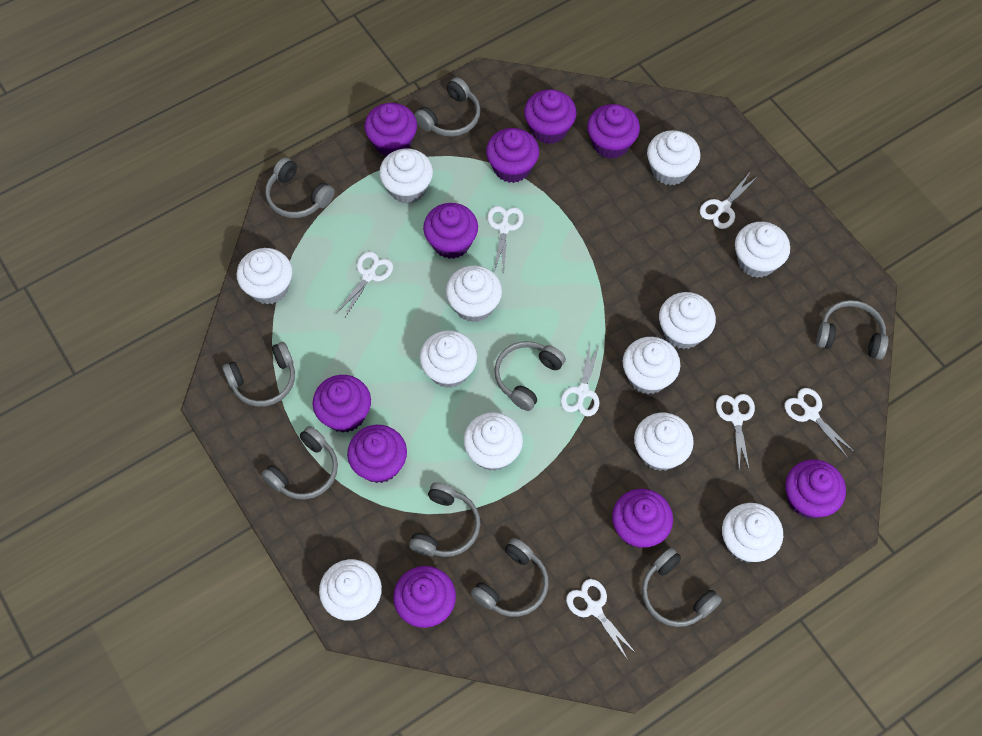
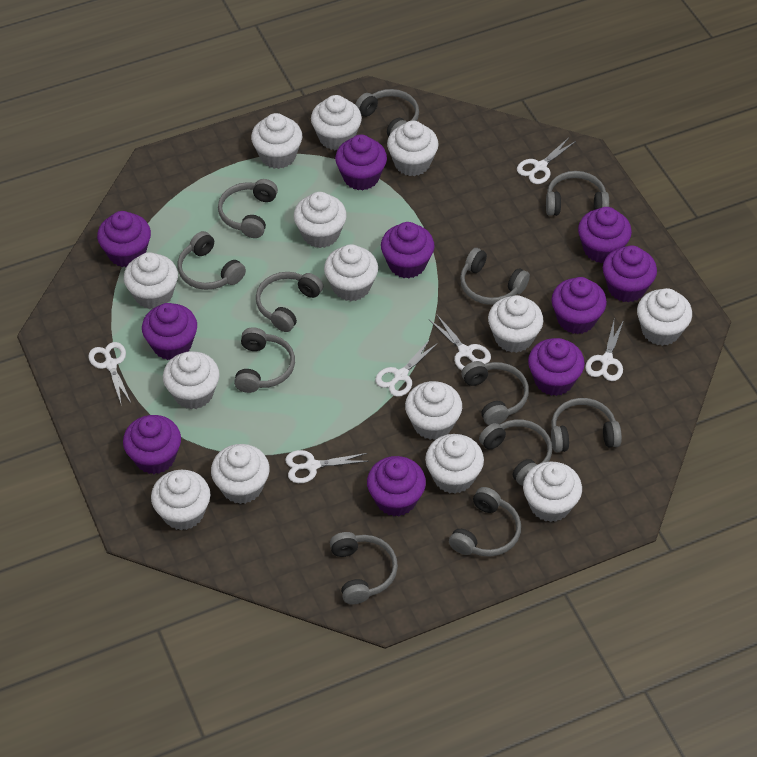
grey headphones: [222,342,295,407] [261,426,338,500] [265,157,335,218] [409,482,480,557] [414,77,480,137] [471,538,549,617] [494,341,566,411] [642,548,722,627] [816,300,888,360] = 9 -> [178,231,246,290] [218,179,278,238] [234,327,295,393] [256,272,323,332] [330,532,398,604] [355,89,419,137] [449,487,521,557] [460,248,530,305] [461,361,529,425] [479,419,552,486] [546,171,609,216] [551,398,622,452] = 12
white cupcake: [236,248,292,305] [319,559,382,621] [379,148,433,204] [420,330,477,388] [446,265,502,322] [463,412,523,471] [623,337,680,394] [634,413,694,471] [647,130,700,185] [659,292,716,349] [722,503,783,562] [735,222,790,278] = 12 -> [124,252,178,309] [151,470,210,530] [163,351,220,409] [211,444,270,504] [251,113,302,169] [294,192,347,248] [311,95,362,150] [324,244,378,301] [387,121,439,176] [405,381,462,440] [425,434,484,494] [488,295,543,353] [523,462,582,522] [637,288,692,346] = 14
white scissors: [336,252,393,319] [487,206,524,272] [561,344,600,416] [566,579,636,660] [700,171,758,229] [716,394,755,472] [785,388,855,458] = 7 -> [88,342,131,403] [285,450,368,483] [375,338,438,397] [429,314,491,371] [517,138,576,184] [585,320,624,381] = 6

